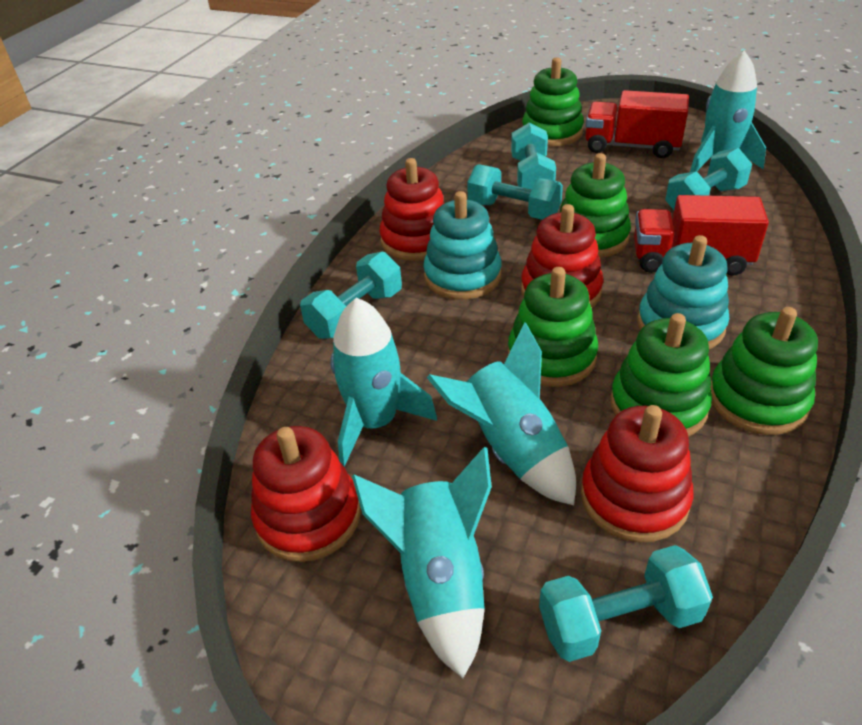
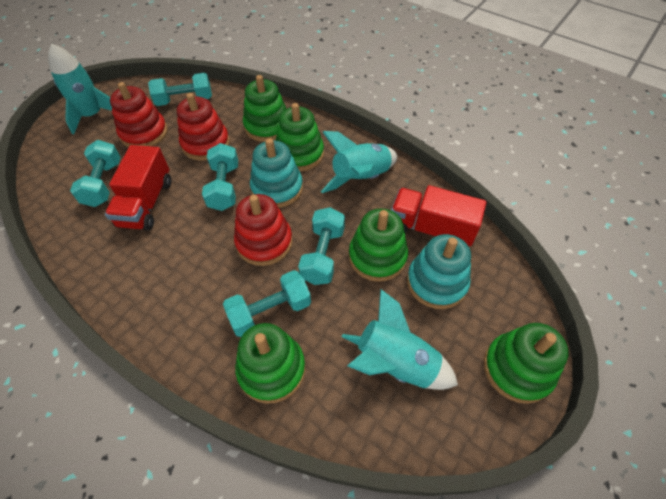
red stacking toy: [251,426,361,562] [379,158,445,261] [521,204,603,308] [581,405,694,543] = 4 -> [110,82,168,147] [177,93,230,161] [234,194,293,266] = 3
turquoise rocket: [330,298,437,467] [352,447,492,678] [427,322,576,505] [690,51,766,172] = 4 -> [48,43,112,134] [321,131,397,193] [341,289,458,390] = 3

